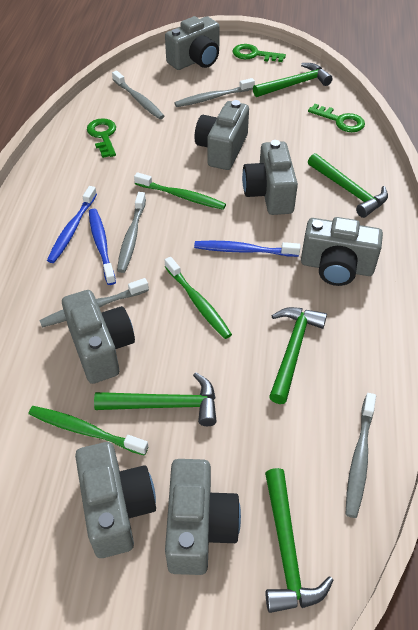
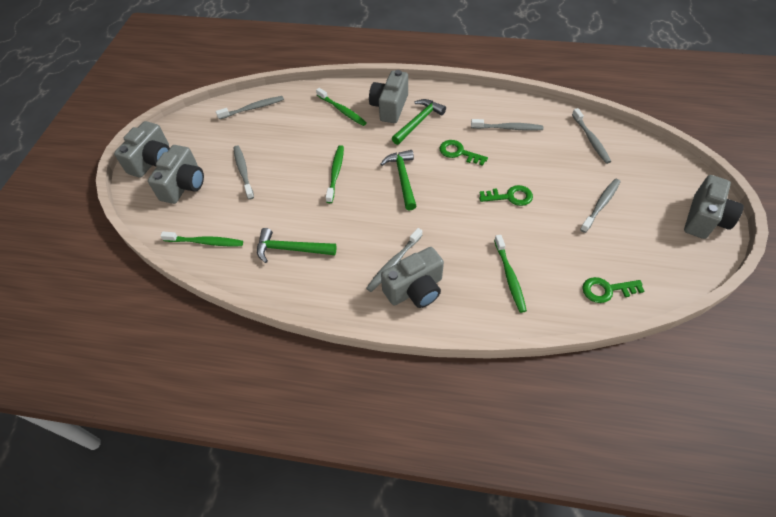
blue toothbrush: [47,186,97,263] [89,209,116,285] [194,241,300,257] = 3 -> none = 0
green hammer: [94,372,217,426] [253,63,333,97] [265,468,334,613] [269,307,327,404] [308,153,388,218] = 5 -> [257,228,337,263] [380,150,416,211] [392,99,446,145] = 3
green toothbrush: [29,406,149,456] [134,172,226,210] [165,257,232,339] = 3 -> [160,232,243,246] [316,88,367,126] [326,145,344,203] [494,235,527,313] = 4
grey camera: [62,290,135,384] [75,442,156,558] [165,16,220,70] [165,459,241,575] [195,100,249,170] [242,140,298,215] [301,217,383,286] = 7 -> [114,121,170,178] [148,145,204,204] [369,70,408,123] [381,247,444,308] [684,175,744,239] = 5
grey toothbrush: [39,278,149,327] [112,71,164,119] [117,192,146,273] [174,78,255,107] [345,393,376,518] = 5 -> [216,96,284,119] [234,146,254,200] [366,228,423,292] [471,119,543,131] [572,108,611,164] [580,179,620,233] = 6

